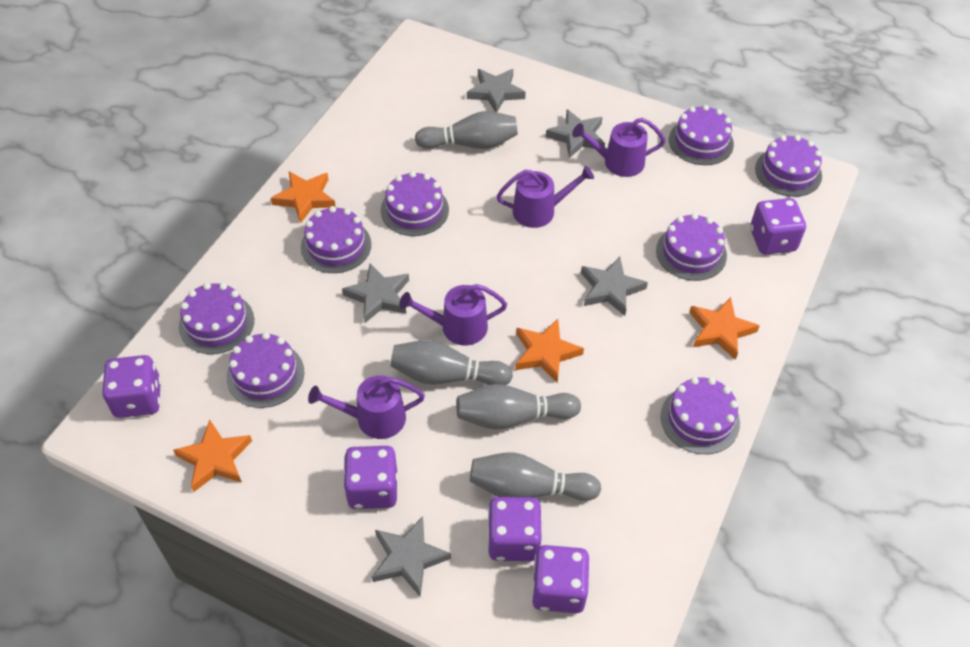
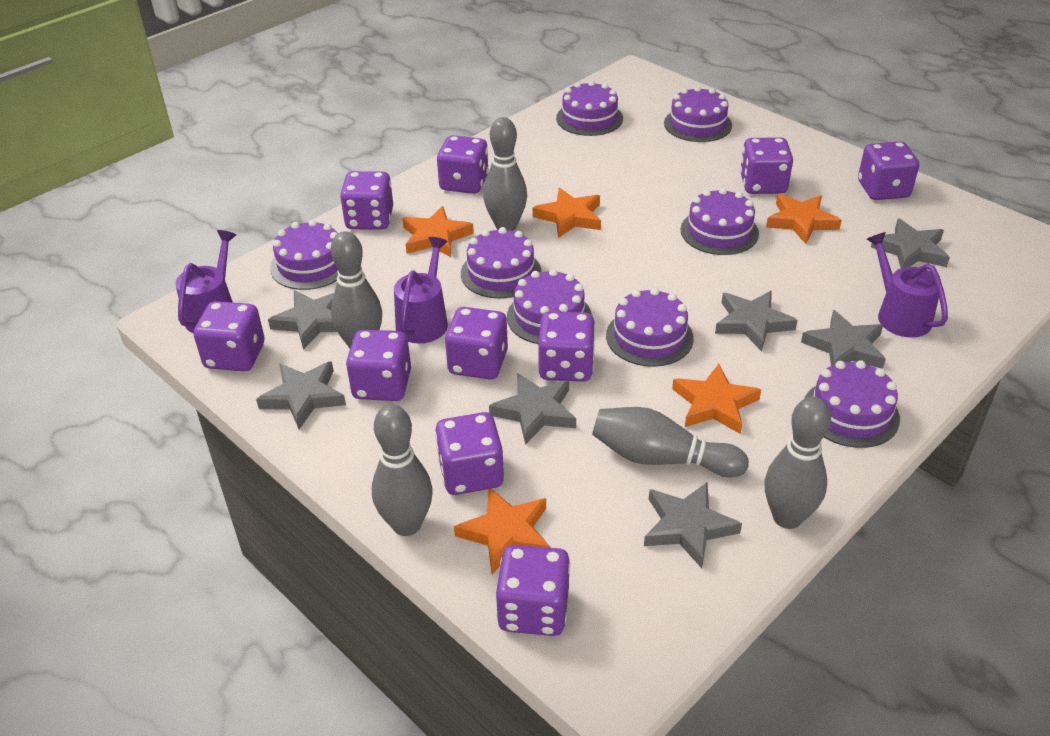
grey bowling pin: [390,340,513,385] [415,111,518,149] [456,384,581,430] [470,452,601,501] = 4 -> [331,231,382,348] [372,405,433,536] [483,117,527,231] [592,407,749,478] [765,397,831,529] = 5
grey star: [342,263,409,323] [372,516,451,597] [467,69,526,112] [546,109,605,158] [581,257,648,316] = 5 -> [256,361,346,429] [268,290,337,350] [489,373,576,445] [644,482,742,568] [715,291,798,351] [801,310,886,369] [871,218,950,268] = 7
orange star: [173,420,252,492] [271,171,336,224] [515,319,584,383] [689,297,760,360] = 4 -> [402,206,474,257] [454,487,550,574] [533,188,601,238] [672,364,761,434] [766,194,842,244] = 5
purple dice: [102,355,161,418] [343,446,397,509] [488,497,542,561] [532,545,589,613] [750,198,806,254] = 5 -> [194,301,264,371] [340,171,393,230] [346,329,411,401] [435,412,504,495] [437,135,489,194] [445,307,508,380] [495,545,570,636] [538,311,595,382] [740,137,793,194] [858,141,919,200] = 10
purple watering can: [308,375,425,439] [399,284,507,345] [497,165,594,228] [572,118,666,177] = 4 -> [176,230,236,334] [394,237,448,344] [867,232,948,338] = 3

